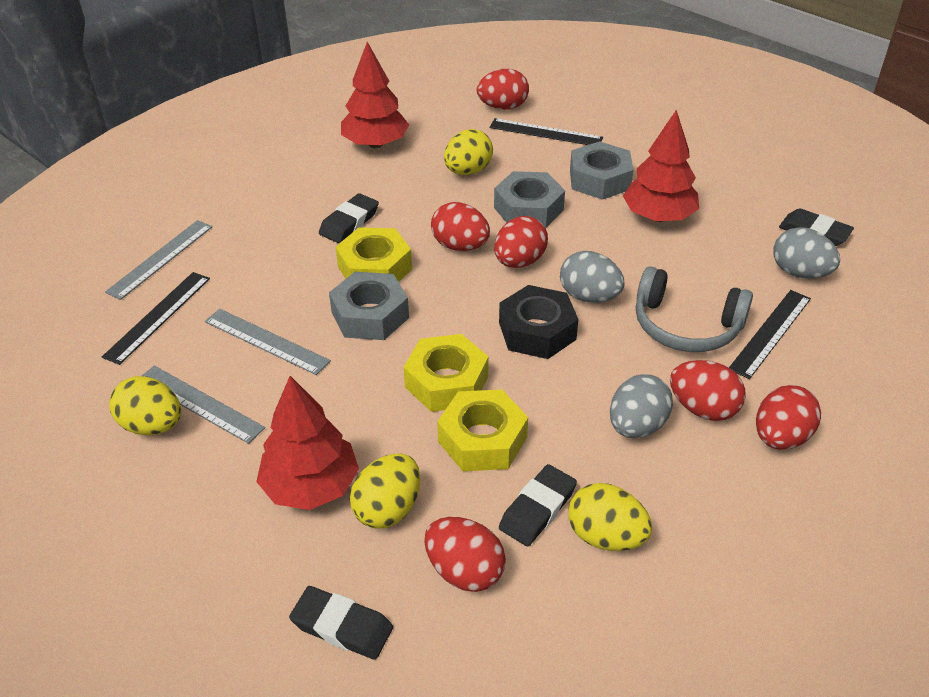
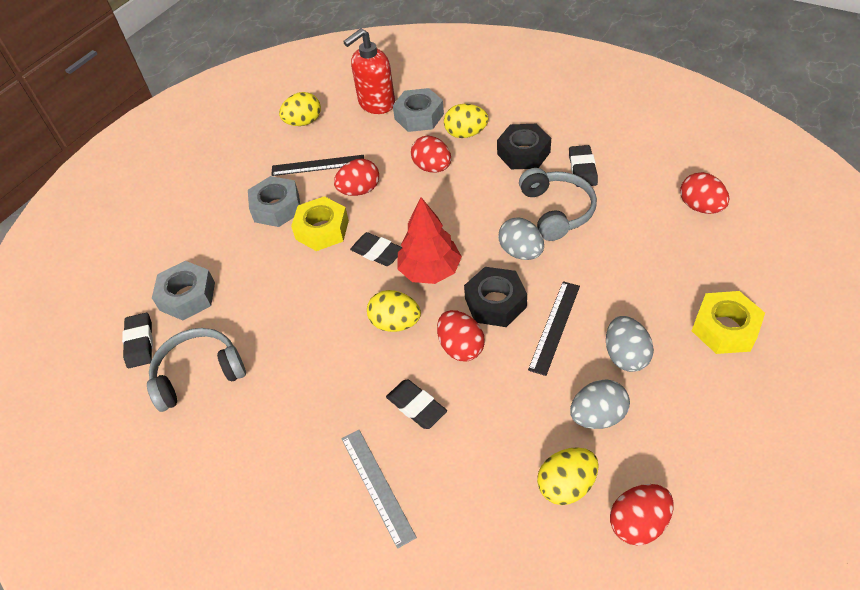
black nut: [499,285,579,359] = 1 -> [464,267,527,327] [497,124,551,169] = 2
black ruler: [102,272,210,365] [490,118,603,145] [729,290,811,379] = 3 -> [271,155,364,176] [528,281,580,376] = 2
grey headphones: [636,267,753,352] = 1 -> [147,328,246,412] [519,168,597,241] = 2
grey ruler: [105,220,212,300] [142,365,265,444] [205,309,331,375] = 3 -> [341,430,417,549] = 1
red egg: [424,517,506,592] [431,202,490,251] [477,69,529,110] [494,216,548,268] [670,360,746,421] [756,385,821,450] = 6 -> [334,159,379,196] [411,136,451,173] [437,310,485,362] [610,484,674,545] [680,172,729,214] = 5
red soap dispenser: none = 0 -> [343,28,395,114] = 1
red tree: [256,376,359,510] [341,42,409,148] [623,110,699,222] = 3 -> [397,197,462,284] = 1
yellow nut: [335,227,412,282] [404,334,489,412] [437,389,528,471] = 3 -> [291,196,349,251] [692,291,765,354] = 2

